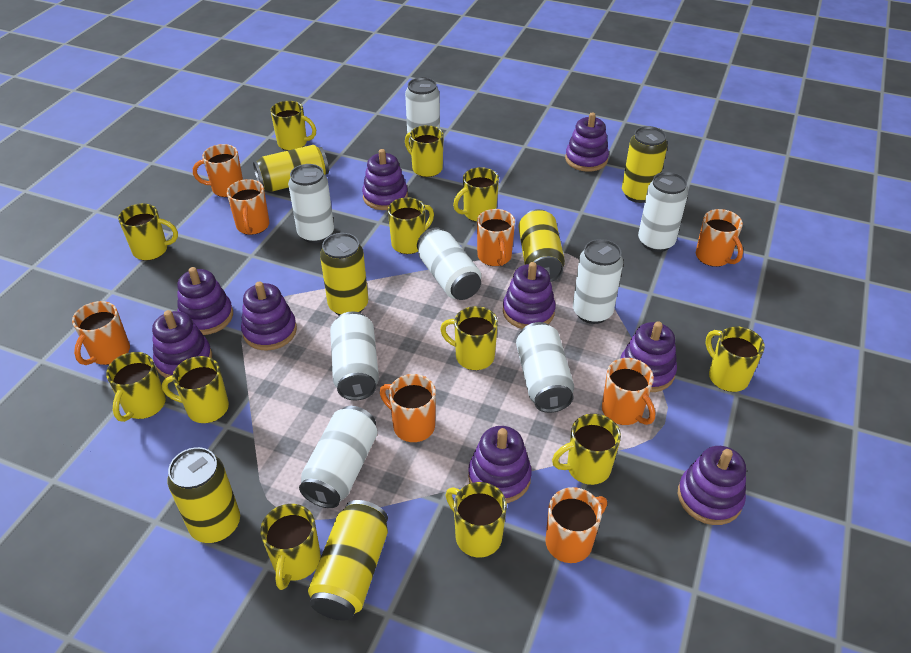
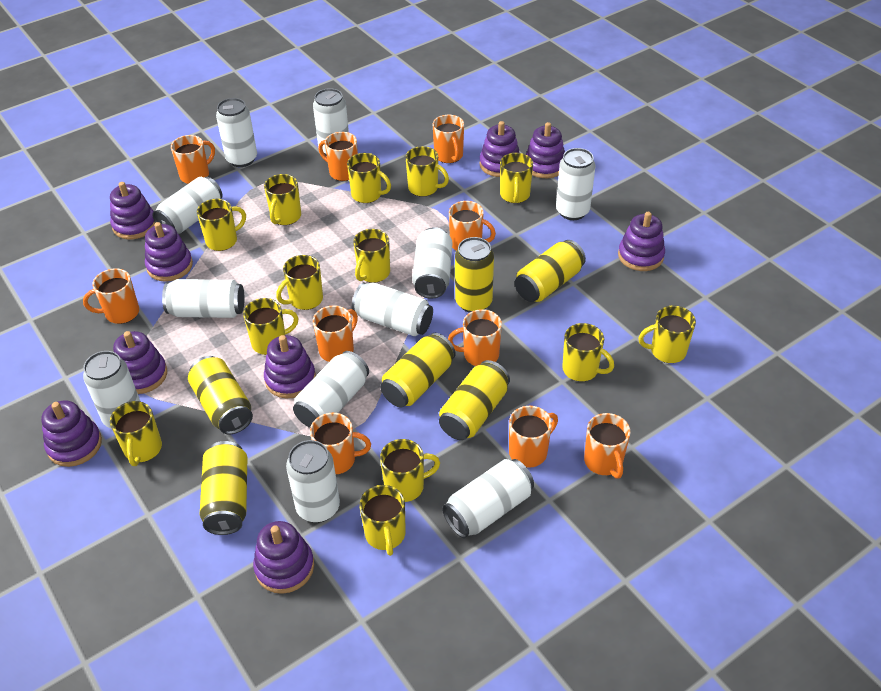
orange mug: [72,301,130,365] [193,144,243,197] [227,179,269,235] [380,374,436,442] [477,209,515,266] [545,487,607,563] [602,358,655,425] [696,209,743,267] = 8 -> [83,268,139,324] [171,135,215,184] [310,413,371,474] [313,305,358,362] [318,132,358,181] [433,115,464,163] [448,309,502,366] [449,201,496,251] [509,406,558,468] [584,413,631,479] = 10
white can: [288,164,334,243] [299,406,378,508] [330,311,379,400] [405,77,440,142] [417,227,481,300] [516,322,574,413] [573,239,623,324] [638,172,688,252] = 8 -> [83,351,141,428] [152,177,222,234] [162,279,245,318] [216,98,257,167] [286,440,340,523] [293,351,369,428] [313,88,349,156] [352,282,433,336] [412,227,452,299] [442,459,534,538] [556,148,595,220] = 11
yellow mug: [106,352,166,422] [118,203,178,261] [162,356,229,423] [260,504,321,590] [270,101,316,150] [388,197,434,254] [405,125,444,177] [440,306,498,370] [446,482,507,557] [453,167,499,222] [552,414,621,485] [706,327,765,392] = 12 -> [110,401,162,466] [197,199,246,251] [243,298,299,355] [264,174,301,225] [276,255,323,310] [347,153,391,203] [353,229,390,283] [359,485,406,556] [380,439,440,502] [406,146,449,197] [500,153,533,203] [562,323,614,382] [638,306,696,363] = 13

